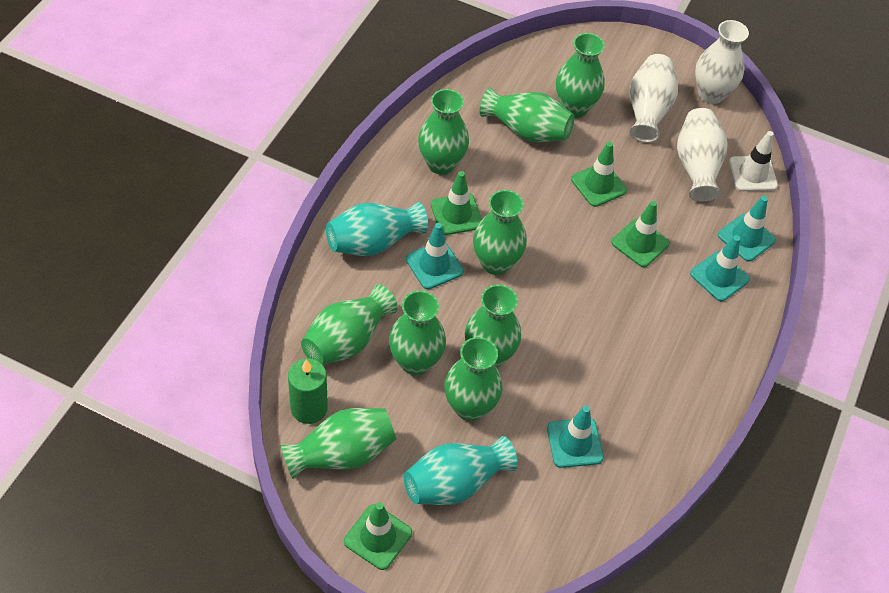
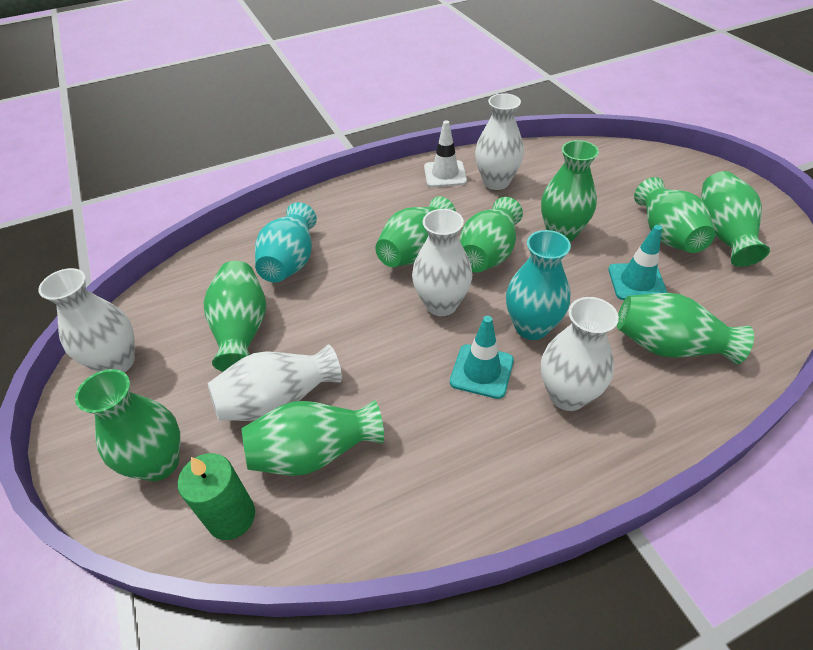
green traffic cone: [344,502,412,570] [431,171,482,235] [571,142,627,207] [611,201,670,267] = 4 -> none = 0
turquoise traffic cone: [406,223,464,289] [547,406,604,468] [690,235,750,301] [718,196,776,262] = 4 -> [450,316,514,399] [608,225,668,300] = 2
white vase: [629,54,678,143] [677,108,728,202] [695,20,749,104] = 3 -> [38,268,135,372] [207,344,342,421] [412,209,472,316] [475,93,524,190] [541,297,619,411] = 5

